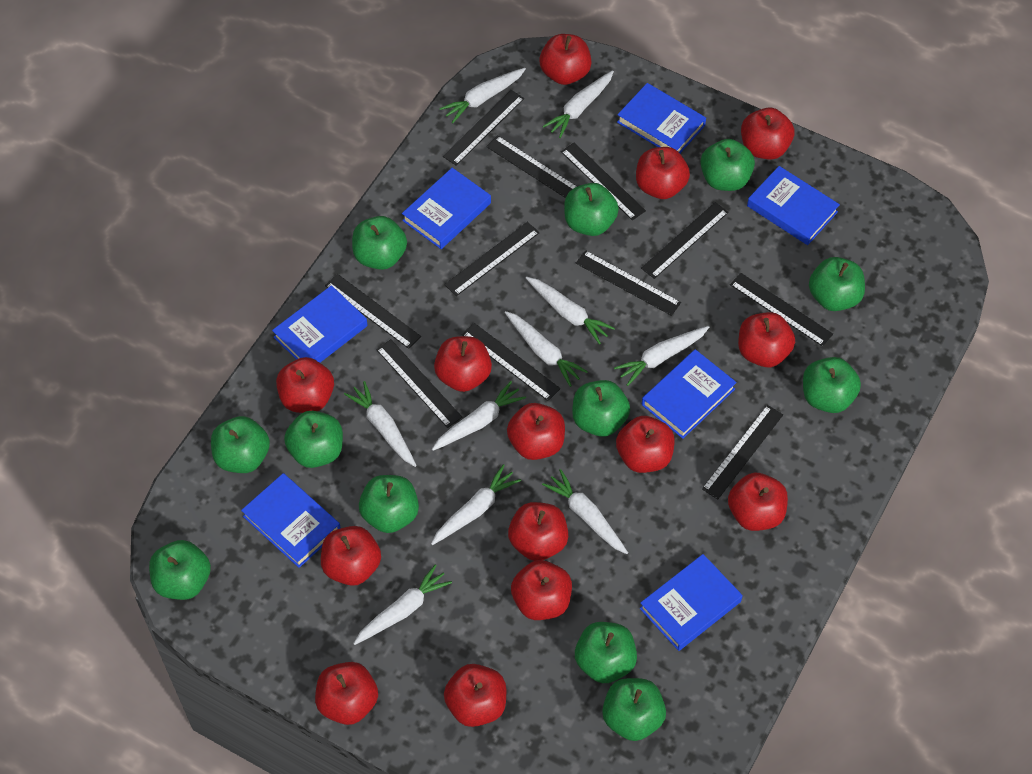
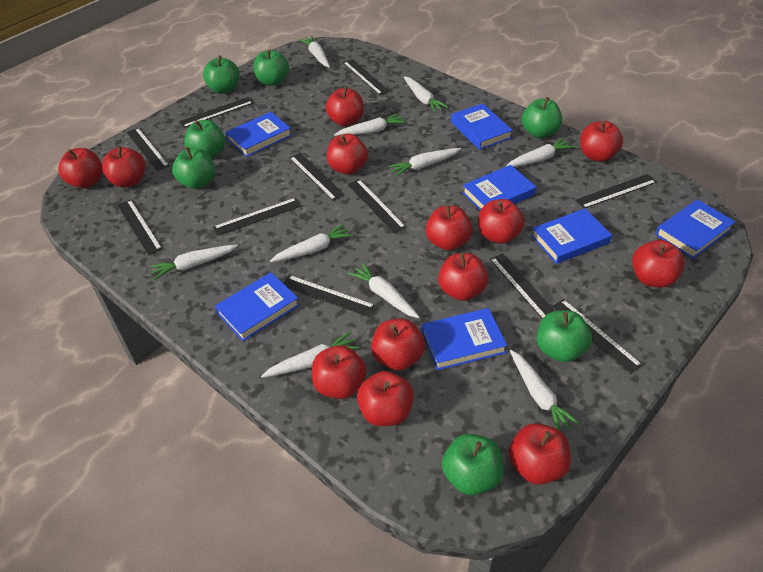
green apple: [149,540,211,600] [211,416,270,473] [284,411,343,468] [352,216,407,270] [359,475,419,533] [564,183,619,236] [572,380,630,437] [575,622,637,683] [602,678,666,741] [701,139,755,191] [803,357,861,413] [809,257,865,311] = 12 -> [172,147,215,189] [184,120,225,158] [203,56,239,94] [253,50,289,86] [442,434,504,496] [522,97,562,138] [537,310,592,362] = 7
red apple: [276,357,334,413] [315,662,378,725] [321,526,381,586] [434,336,492,392] [444,664,506,727] [507,403,565,460] [508,502,568,561] [511,560,572,620] [539,34,592,85] [616,416,675,473] [636,147,690,199] [728,473,788,531] [738,312,795,367] [741,108,794,160] = 14 -> [59,148,103,189] [102,146,145,188] [312,345,367,399] [326,86,364,126] [327,134,368,175] [357,371,414,426] [371,319,425,371] [426,205,473,251] [438,253,488,301] [478,199,525,244] [508,423,571,485] [580,121,623,162] [632,240,685,288] = 13

